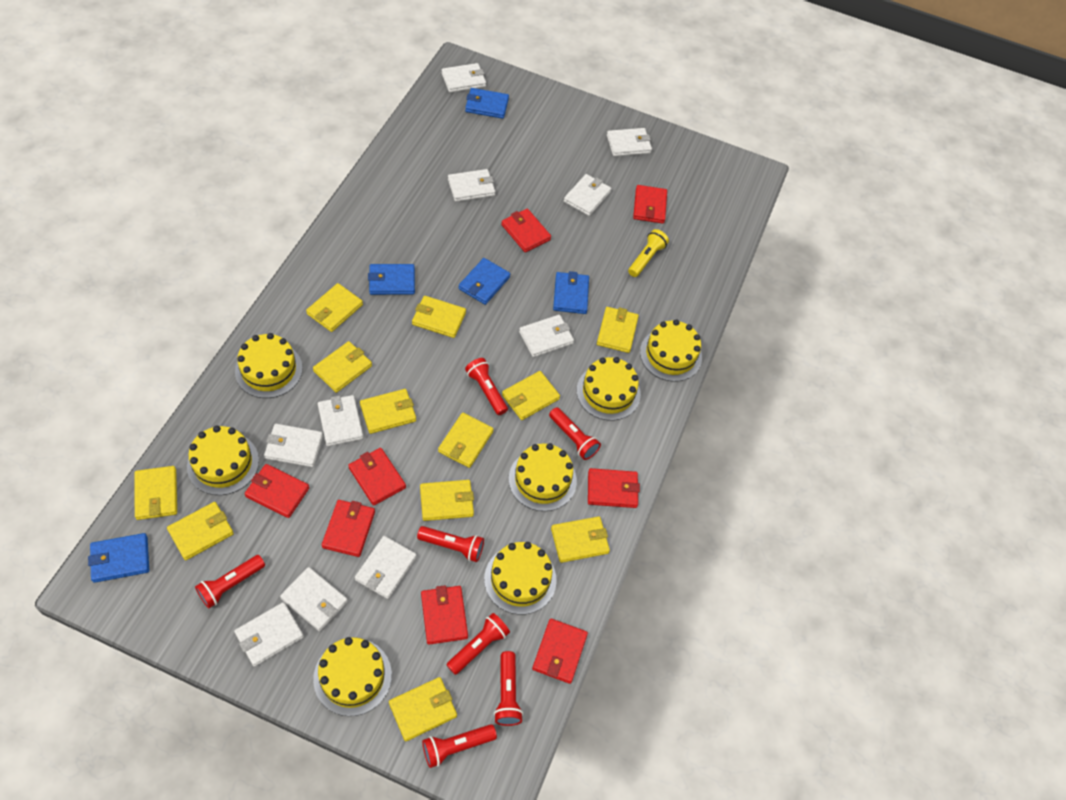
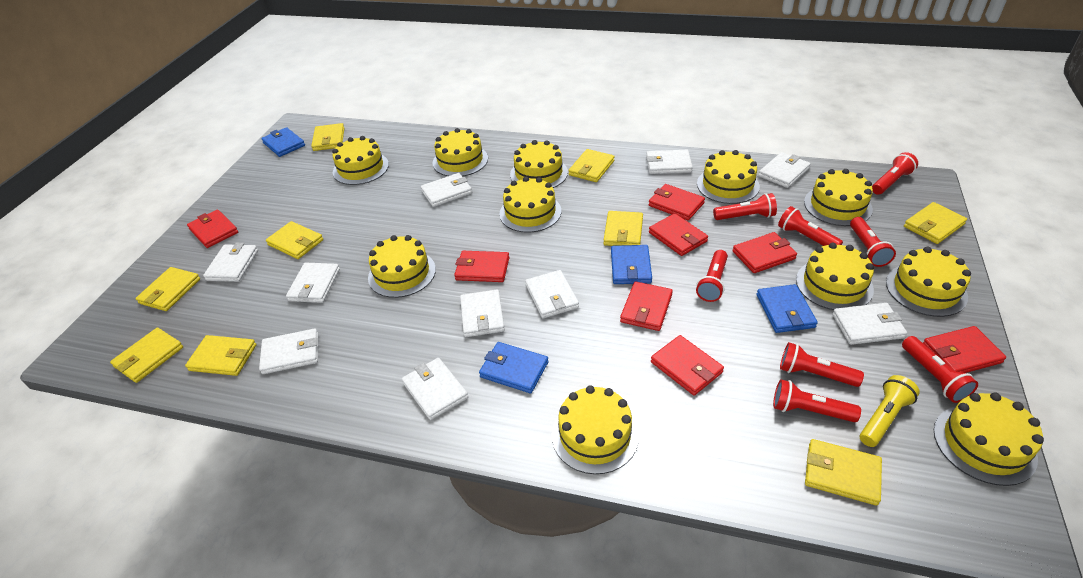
blue wallet: [88,533,149,583] [368,264,415,295] [459,258,510,305] [465,88,509,119] [553,271,589,314] = 5 -> [261,127,305,157] [479,342,548,393] [611,245,652,284] [757,284,818,333] = 4
red flashlight: [195,555,265,608] [417,526,484,562] [422,724,497,768] [446,613,510,675] [465,358,508,415] [494,651,523,726] [549,407,601,460] = 7 -> [696,250,728,302] [713,193,777,220] [773,379,861,422] [778,206,843,246] [780,342,864,387] [850,217,896,267] [872,152,918,195] [902,336,978,403] = 8
yellow cake: [187,426,259,495] [235,333,303,398] [313,637,392,716] [484,542,557,615] [509,443,577,511] [577,357,641,421] [640,319,702,382] = 7 -> [332,136,389,185] [368,235,436,298] [432,128,488,176] [500,177,561,233] [510,140,568,188] [552,385,639,474] [697,150,760,204] [796,243,874,310] [804,169,873,226] [886,247,971,317] [934,393,1044,486] = 11
yellow wallet: [135,466,177,520] [167,502,234,560] [306,283,363,332] [313,341,372,393] [360,389,416,434] [389,677,457,741] [412,296,466,338] [420,480,474,521] [438,413,493,468] [502,371,560,420] [551,516,610,563] [597,307,639,353] = 12 -> [110,328,183,383] [136,267,200,311] [185,335,256,376] [266,221,323,259] [311,123,344,151] [568,149,615,182] [603,211,643,246] [805,439,882,506] [904,202,967,244] = 9

